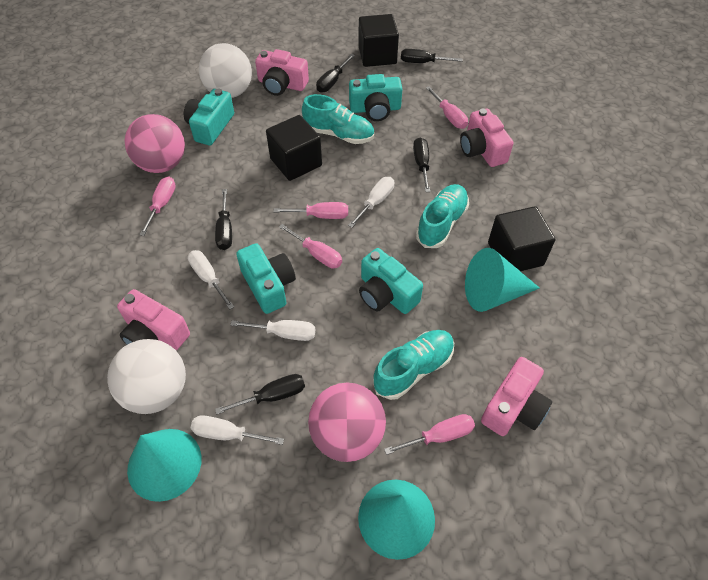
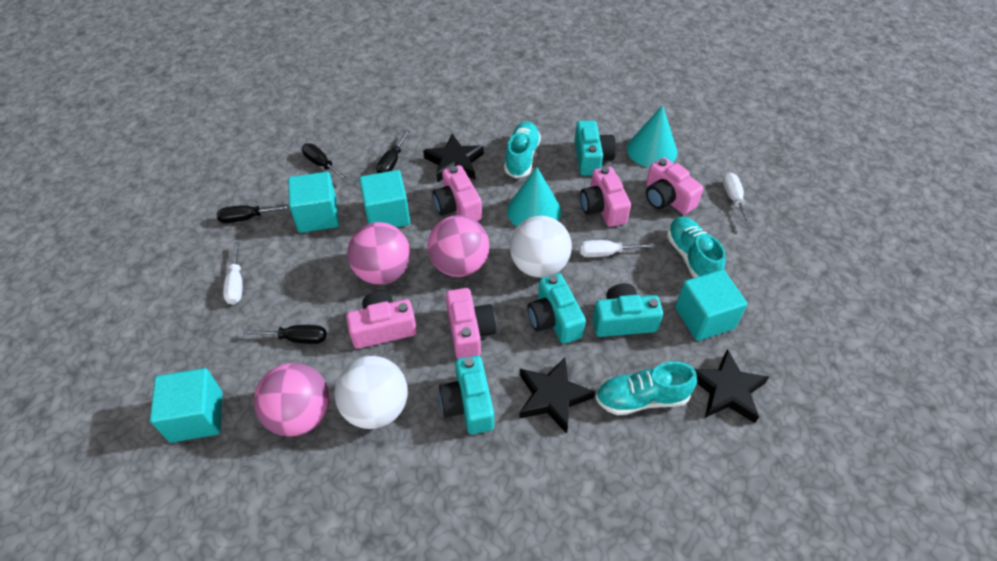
black cube: [266,115,322,181] [358,14,399,67] [488,206,556,271] = 3 -> none = 0
black screwdriver: [215,189,232,250] [215,374,305,414] [316,54,355,92] [401,49,463,63] [413,137,430,192] = 5 -> [217,205,290,223] [243,325,326,344] [302,143,349,181] [376,130,410,173] = 4
black star: none = 0 -> [423,134,484,182] [519,357,595,434] [694,349,769,423] = 3
pink ball: [125,114,185,173] [308,383,386,462] = 2 -> [254,363,330,437] [347,222,411,285] [428,215,490,277] = 3
pink camera: [117,289,190,350] [255,49,309,96] [460,108,513,167] [481,357,552,436] = 4 -> [346,291,417,349] [432,165,482,221] [446,288,497,359] [580,167,631,227] [646,157,703,215] = 5
pink screwdriver: [139,177,176,236] [273,202,348,219] [279,224,342,268] [384,414,475,455] [426,86,468,129] = 5 -> none = 0
turquoise cone: [127,429,201,502] [358,480,435,560] [465,248,540,312] = 3 -> [507,167,561,227] [627,105,678,168] = 2
turquoise cube: none = 0 -> [150,368,222,443] [288,172,339,233] [359,170,410,227] [675,270,747,341] = 4
white screwdriver: [188,250,234,309] [191,415,284,445] [231,320,315,341] [348,177,394,228] = 4 -> [223,241,242,305] [579,240,654,257] [723,172,753,227] = 3

